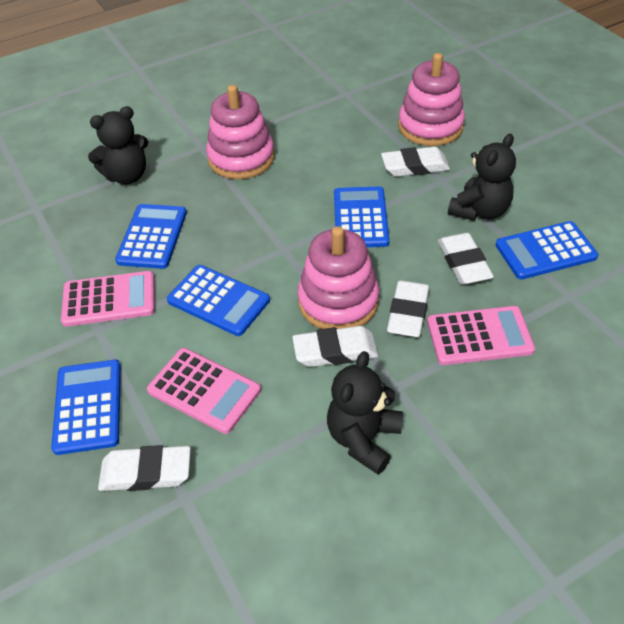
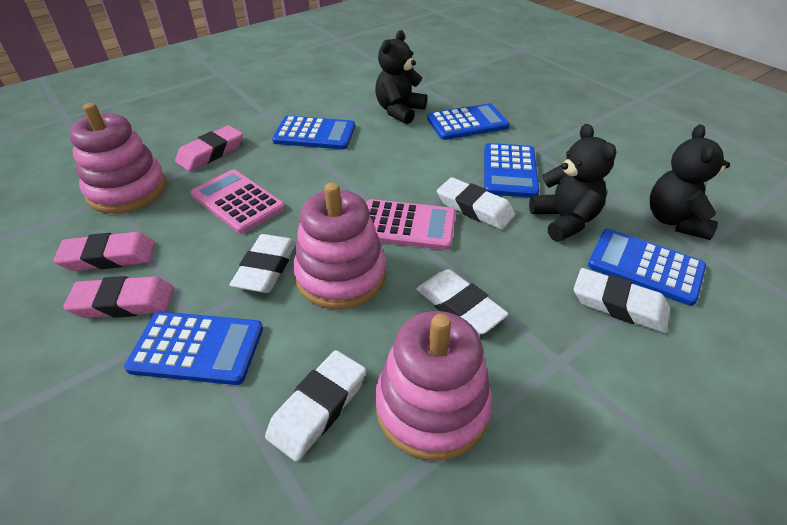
pink calculator: [61,271,155,327] [147,348,261,434] [427,306,535,365] = 3 -> [191,169,285,234] [366,199,456,250] = 2
pink eraser: none = 0 -> [54,232,155,271] [63,276,173,318] [175,125,243,171] = 3

